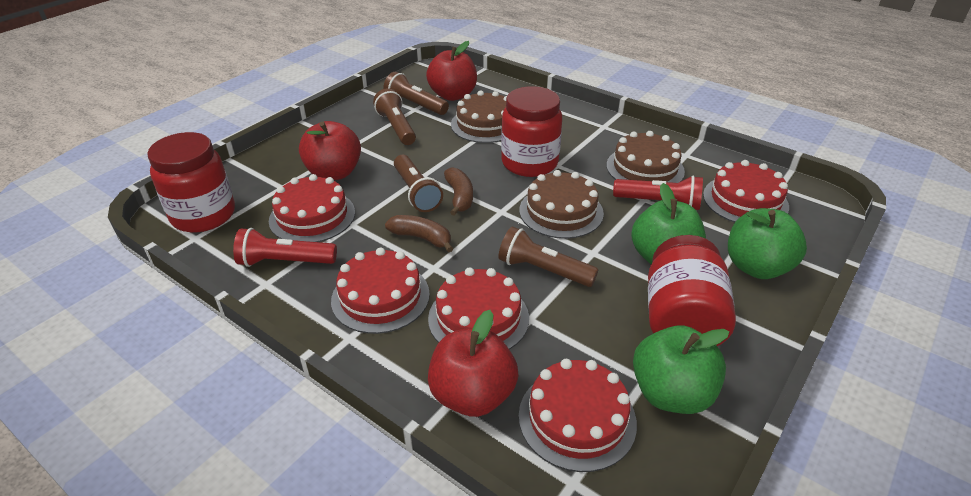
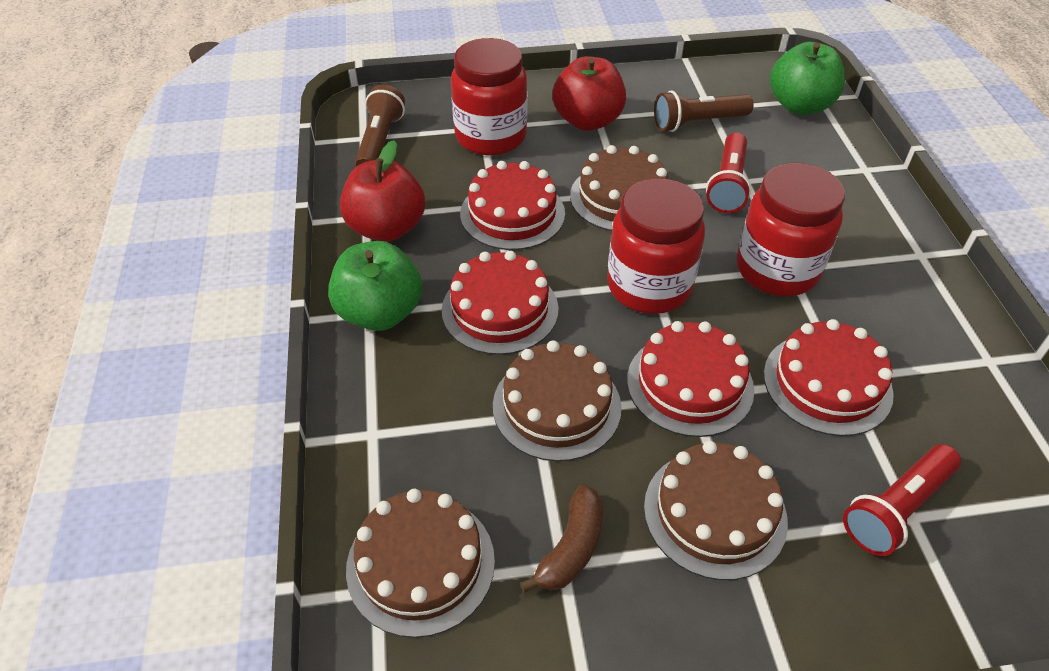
brown banana: [385,215,453,252] [444,167,473,216] = 2 -> [520,484,603,593] = 1
brown cake: [451,90,507,143] [519,170,604,239] [606,131,685,183] = 3 -> [346,489,495,638] [493,340,621,461] [570,145,668,231] [644,441,788,580] = 4
brown flashlight: [373,88,416,145] [383,72,449,115] [394,155,443,212] [498,226,598,287] = 4 -> [355,85,405,167] [654,91,754,132] = 2
green apple: [631,183,706,264] [633,325,729,414] [728,208,807,279] = 3 -> [328,241,422,331] [770,42,845,115] = 2
red apple: [299,121,361,180] [426,41,477,101] [428,310,519,417] = 3 -> [340,140,425,242] [552,56,626,131] = 2
red cake: [269,174,355,242] [331,247,430,334] [428,267,529,350] [519,359,637,472] [703,160,789,223] = 5 -> [442,251,558,355] [460,161,565,250] [627,321,754,437] [764,319,894,436] = 4

